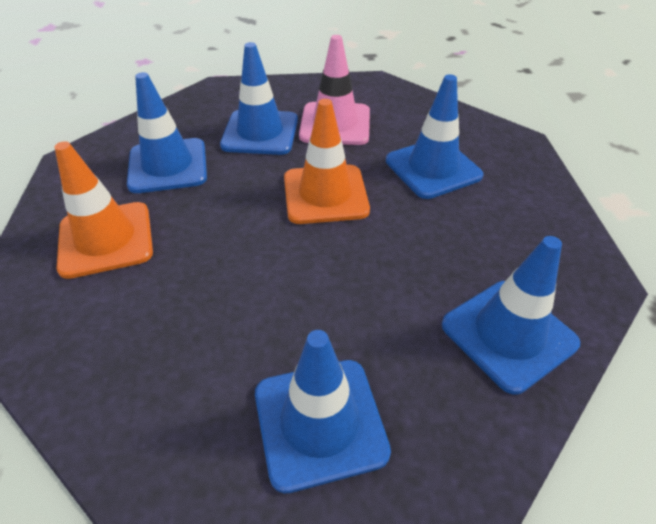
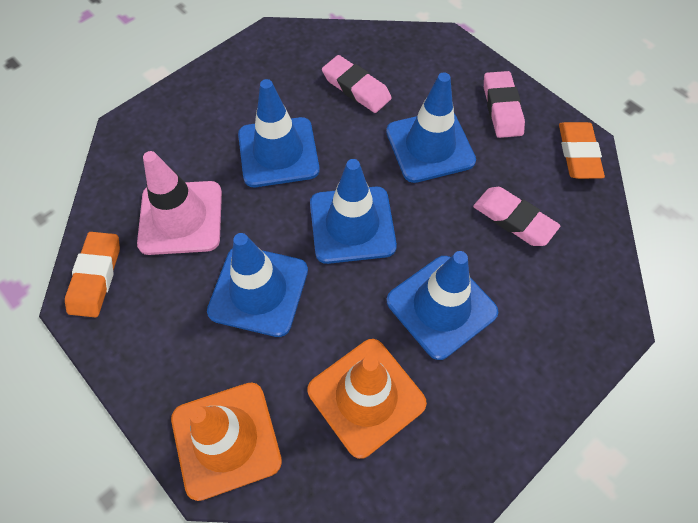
orange eraser: none = 0 -> [65,232,120,318] [559,122,605,179] = 2
pink eraser: none = 0 -> [322,55,392,113] [473,187,560,246] [484,71,525,138] = 3

